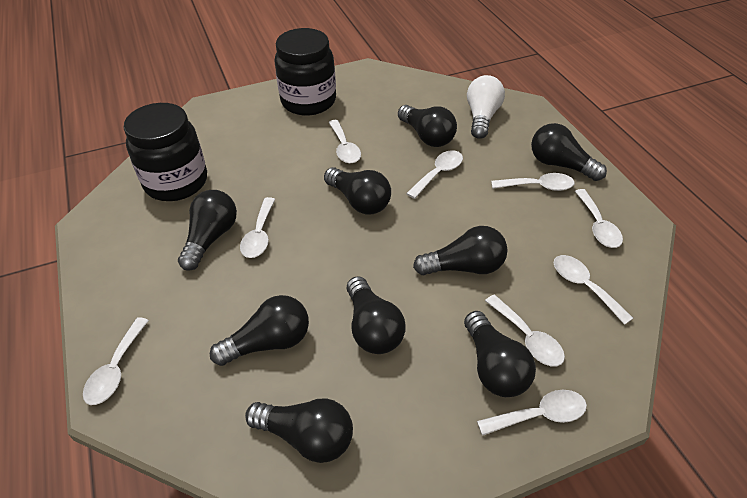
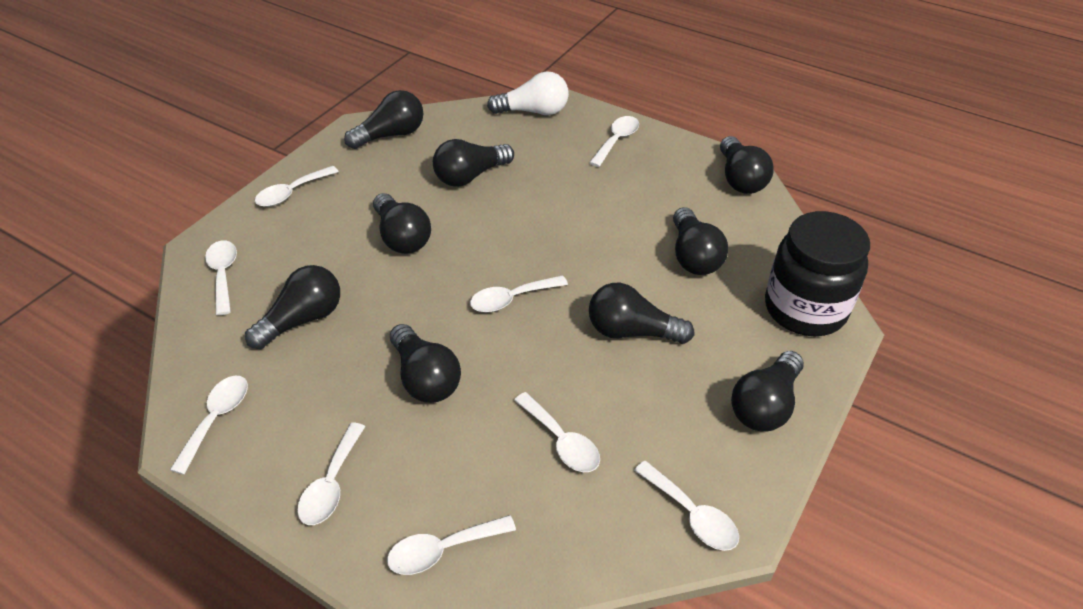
black jar: [123,103,207,201] [274,28,336,116] = 2 -> [765,211,870,336] = 1

